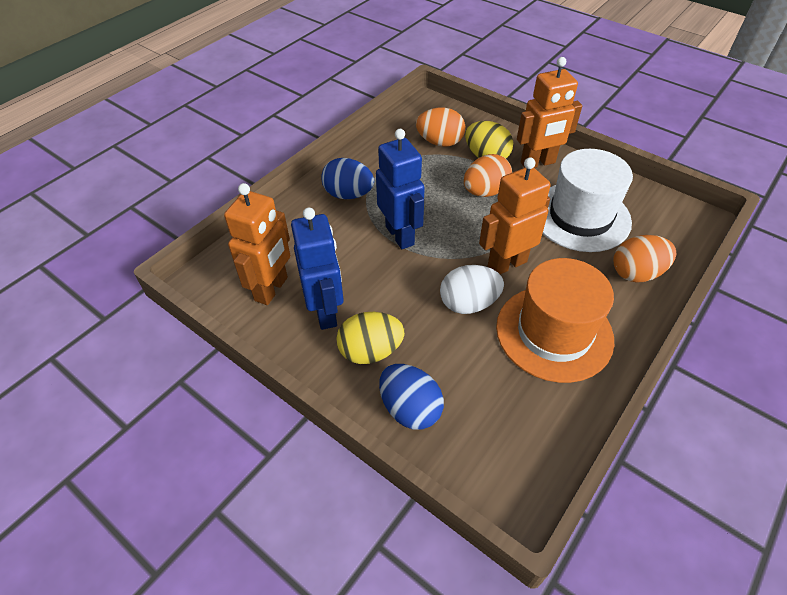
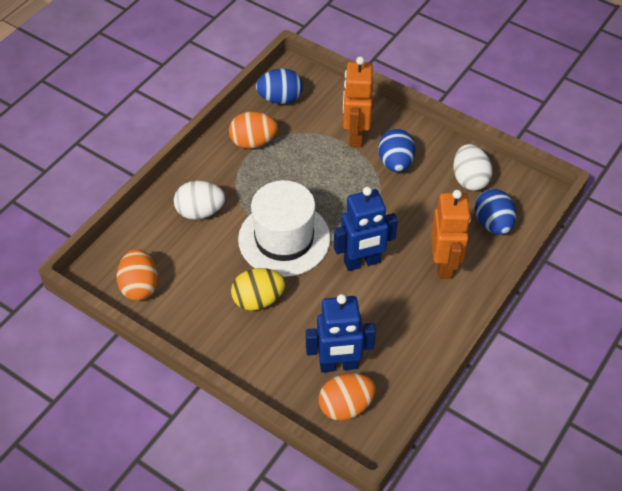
blue egg: [321,158,374,199] [379,364,444,429] = 2 -> [256,68,303,104] [378,129,416,172] [475,189,516,235] = 3
orange hat: [496,258,614,383] = 1 -> none = 0
orange robot: [224,183,290,305] [479,158,551,274] [517,57,582,168] = 3 -> [343,56,373,147] [431,190,471,279] = 2
white egg: [440,265,504,314] = 1 -> [174,181,225,220] [453,144,492,191] = 2
yellow egg: [336,312,405,364] [465,121,513,159] = 2 -> [231,268,285,311] = 1

